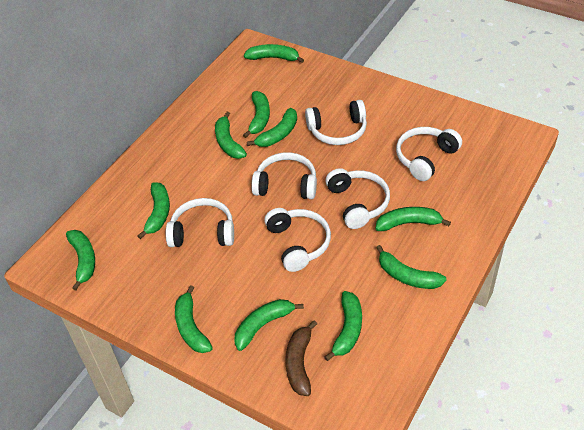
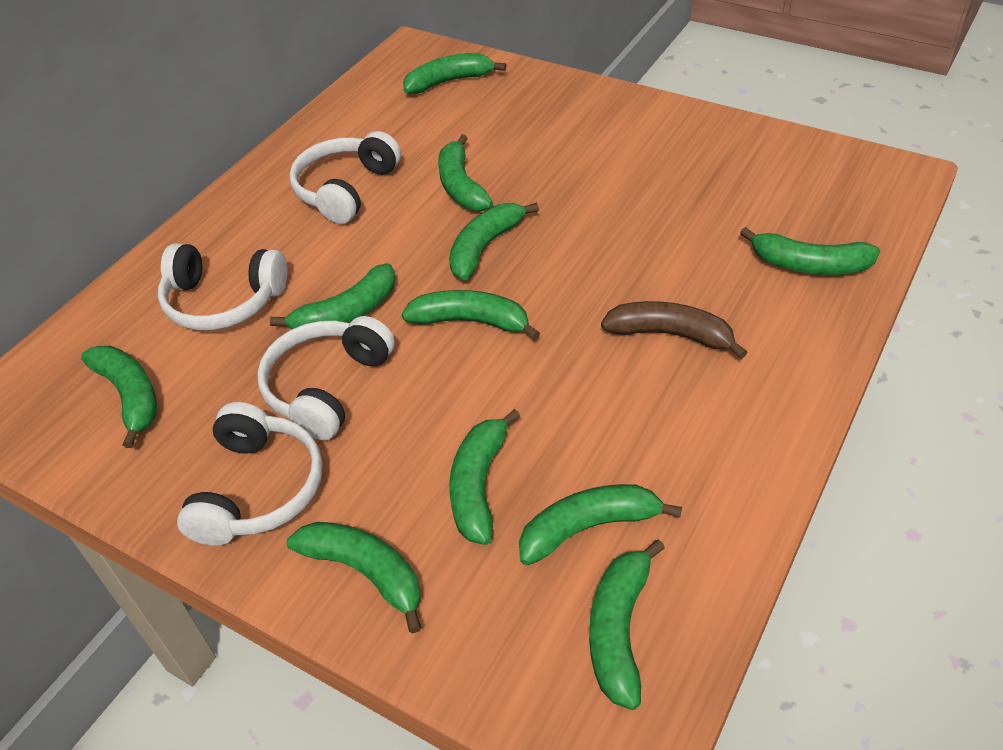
white headphones: [166,198,234,247] [251,152,317,199] [264,208,331,272] [305,100,367,145] [325,168,390,229] [396,127,462,181] = 6 -> [158,243,287,331] [177,402,323,546] [257,316,395,440] [289,131,401,224] = 4

